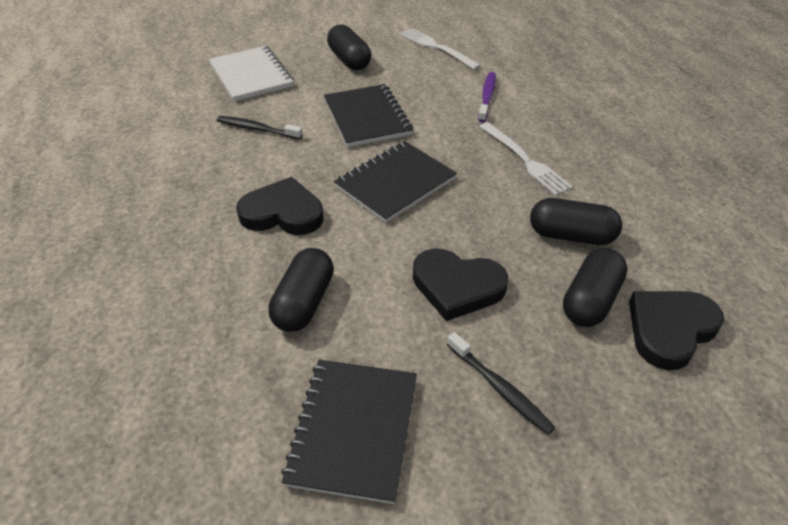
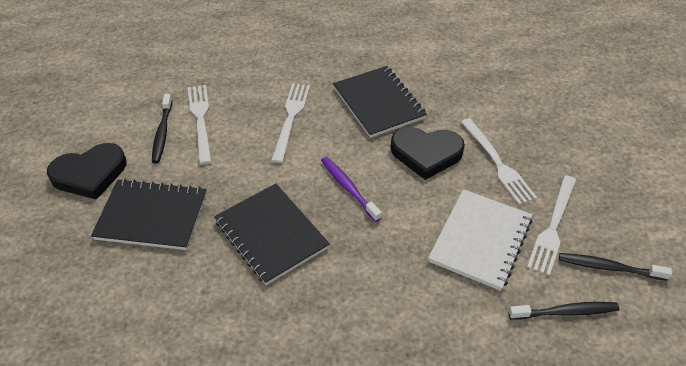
black capsule: [268,248,334,332] [327,25,371,70] [530,198,622,245] [563,248,627,327] = 4 -> none = 0
black heart: [236,177,323,235] [413,248,508,321] [629,291,724,370] = 3 -> [47,143,126,200] [391,127,465,180] = 2
black toothbrush: [217,116,303,140] [447,332,556,435] = 2 -> [152,94,172,163] [509,302,619,320] [559,253,672,281] = 3
white fork: [400,28,481,70] [479,122,573,196] = 2 -> [188,85,212,164] [271,83,310,163] [461,118,537,205] [527,175,576,276] = 4

